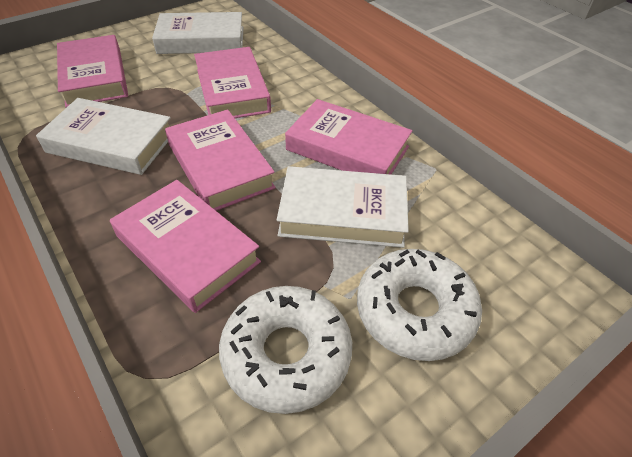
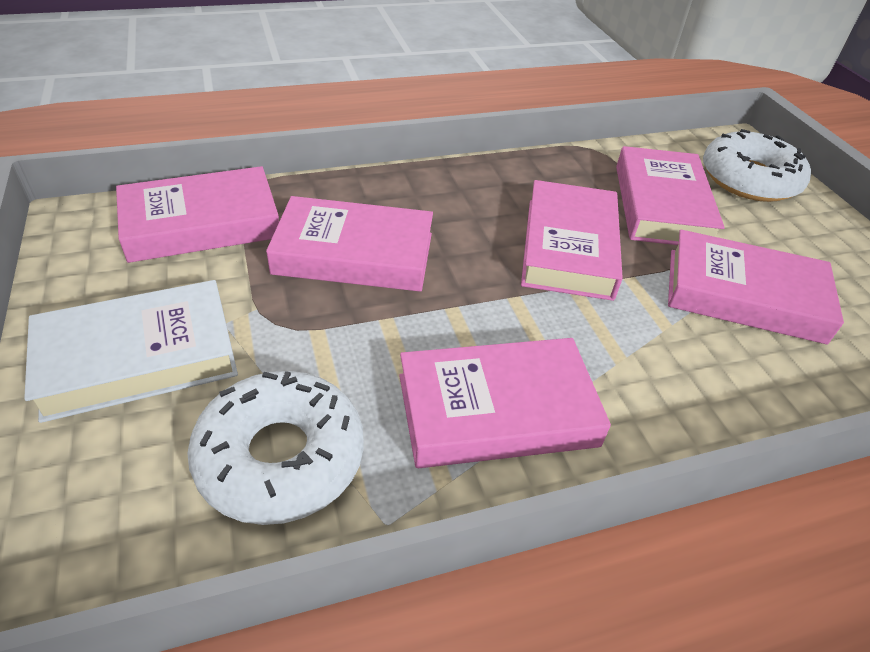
pink book: [57,35,128,108] [110,180,261,313] [165,109,276,211] [194,47,271,118] [285,99,413,174] = 5 -> [116,166,279,263] [266,196,433,292] [399,338,611,468] [521,180,623,301] [616,146,725,245] [668,230,844,345] = 6
white book: [36,98,171,175] [152,12,244,54] [277,166,409,248] = 3 -> [24,280,238,423] = 1

